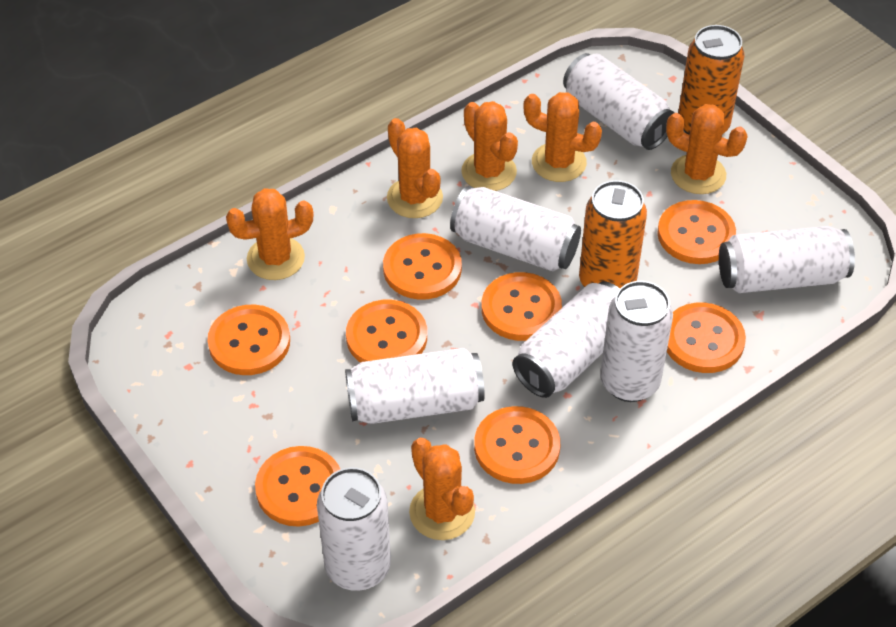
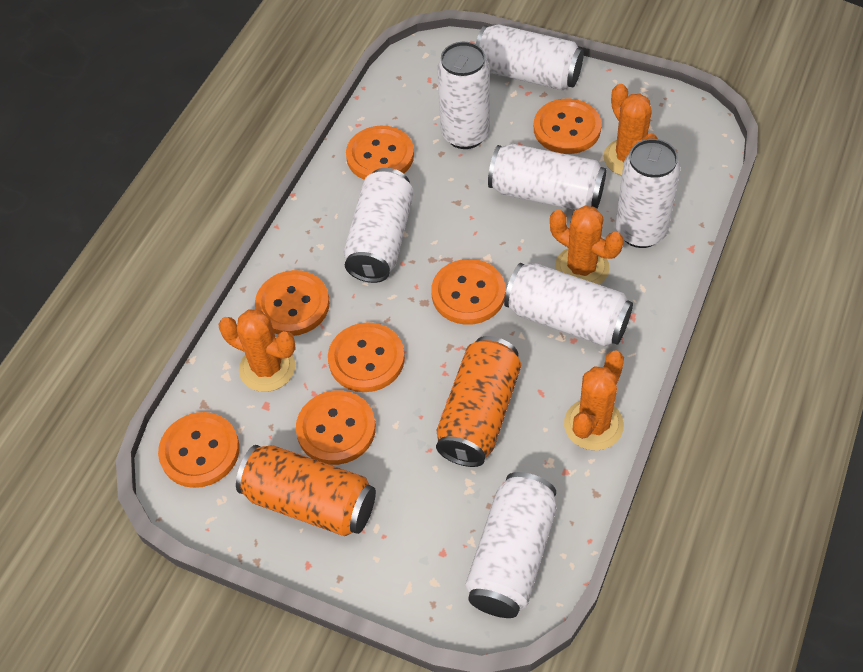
orange button: [208,305,290,375] [255,446,340,526] [346,300,427,363] [383,233,462,300] [474,406,560,484] [481,272,562,341] [657,200,736,264] [667,303,746,373] = 8 -> [158,412,240,488] [255,270,330,336] [296,390,376,465] [328,322,405,392] [346,126,414,179] [431,259,505,325] [534,99,602,154] = 7
orange cactus: [226,188,313,280] [387,118,443,218] [409,438,475,540] [461,101,518,191] [523,92,602,182] [666,104,748,194] = 6 -> [219,309,296,392] [550,205,623,285] [564,351,624,451] [604,84,658,176] = 4

